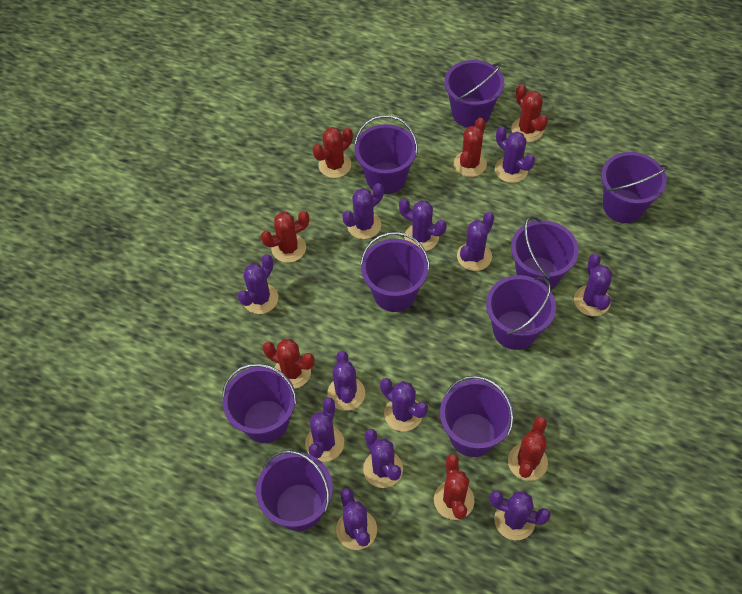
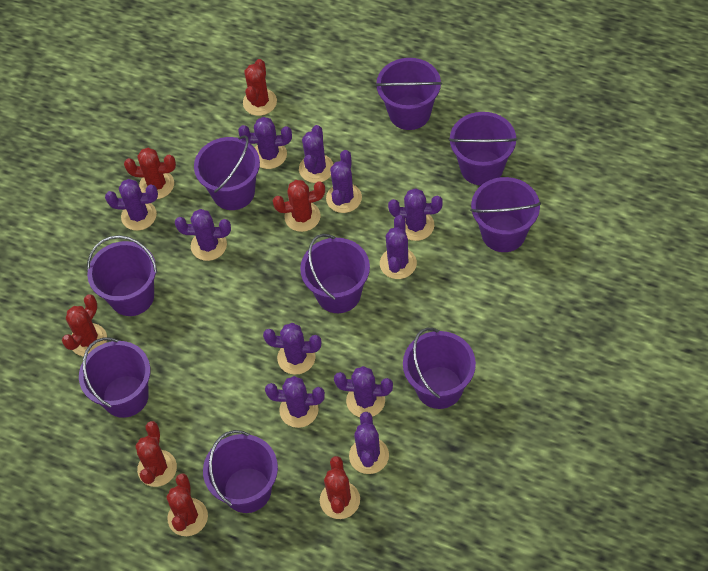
purple cactus: [238,254,278,314] [305,397,344,462] [327,351,365,411] [336,488,377,550] [342,183,384,239] [363,429,403,488] [380,378,428,432] [399,199,447,251] [457,212,494,271] [489,490,551,540] [495,126,535,183] [574,254,612,316] = 12 -> [105,179,158,231] [175,209,231,261] [238,117,292,169] [263,323,321,375] [265,376,325,428] [299,125,334,183] [326,150,362,213] [334,366,393,417] [349,412,389,474] [380,215,417,279] [388,188,443,241] = 11

